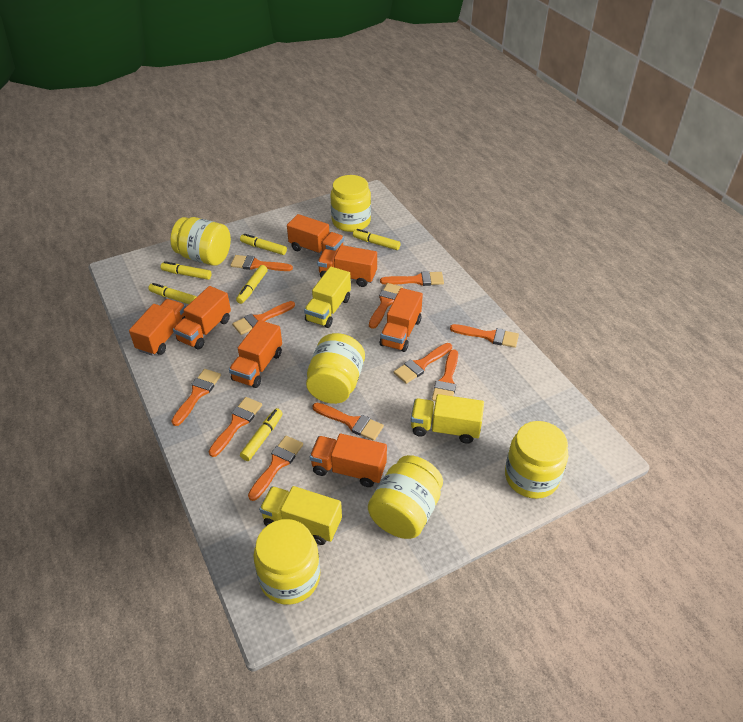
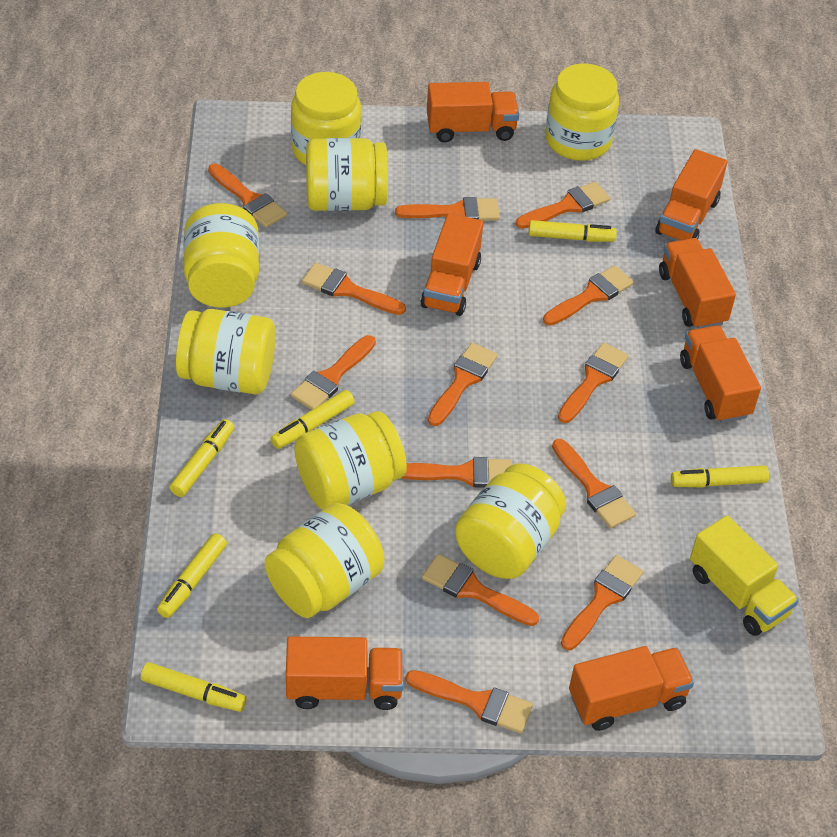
orange brush: [171,369,221,426] [209,397,262,457] [230,255,293,271] [232,301,295,335] [248,436,303,501] [312,403,384,441] [369,283,403,329] [380,271,444,286] [394,343,452,384] [432,349,458,401] [450,324,519,348] = 11 -> [208,164,287,228] [291,335,376,410] [302,263,406,315] [395,197,500,221] [402,457,512,488] [405,670,533,733] [422,554,539,626] [428,343,498,426] [516,181,610,229] [543,265,634,326] [552,439,636,529] [558,342,629,423] [561,555,643,650] = 13
yellow jar: [170,217,231,266] [253,519,320,605] [306,333,365,404] [330,175,371,232] [368,455,443,539] [505,421,568,499] = 6 -> [176,309,275,394] [183,203,259,307] [265,503,384,618] [291,72,361,165] [295,411,407,510] [306,138,388,211] [455,463,566,579] [545,64,619,161] = 8
yellow truck: [259,486,342,545] [304,267,351,328] [411,394,484,444] = 3 -> [690,515,799,636] = 1

